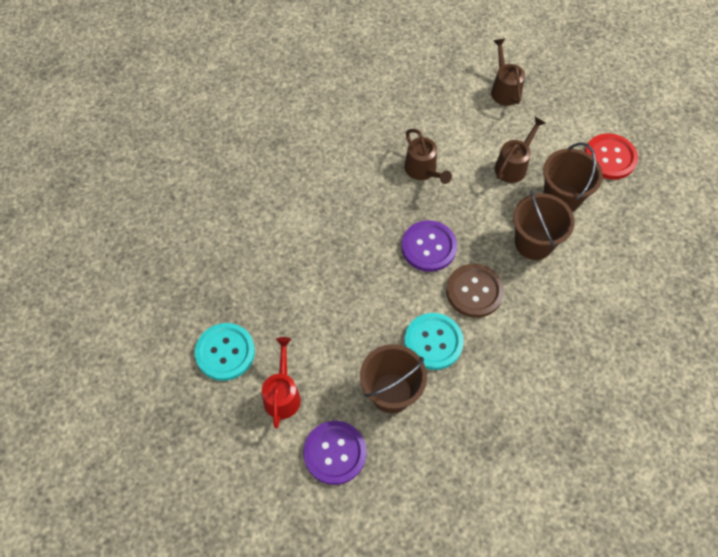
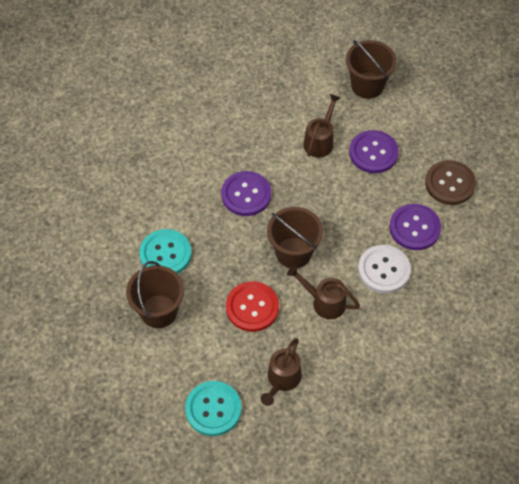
purple button: [303,421,366,485] [401,220,457,272] = 2 -> [221,171,271,216] [349,130,399,173] [389,204,441,250] = 3
red watering can: [262,337,301,428] = 1 -> none = 0
white button: none = 0 -> [358,245,411,293] = 1

